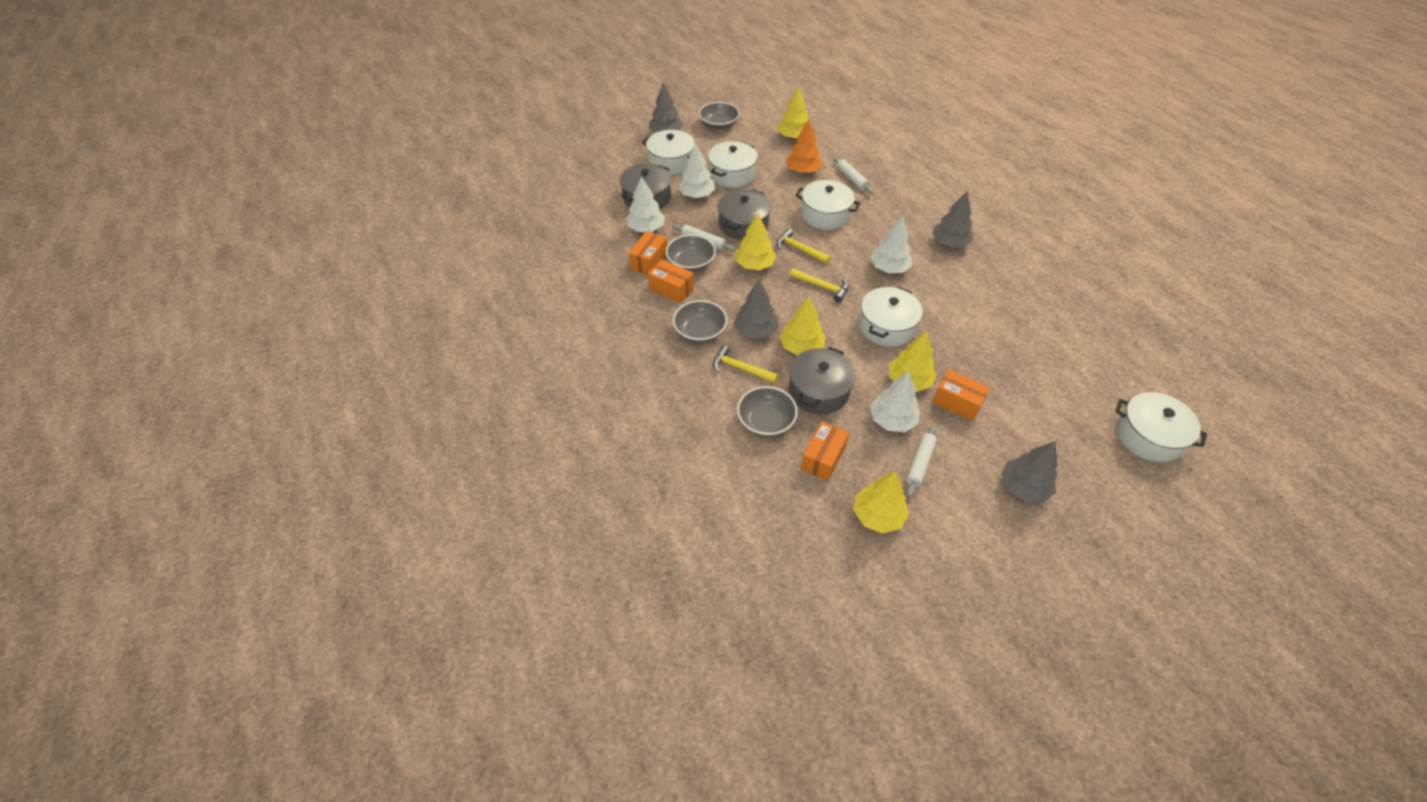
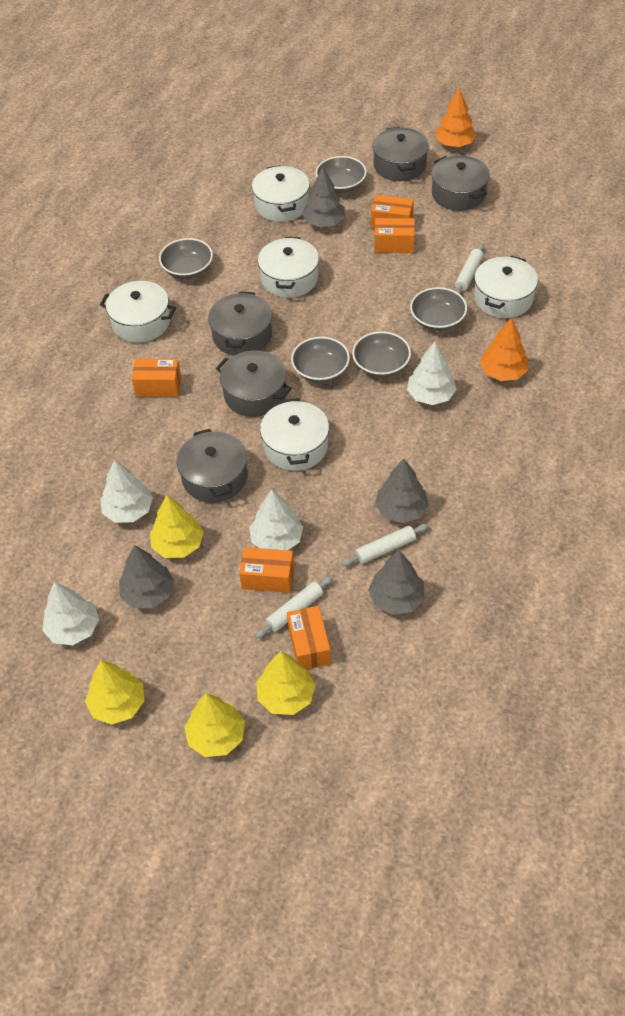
grey bowl: [666,234,716,272] [673,300,727,343] [699,102,740,130] [737,386,798,437] = 4 -> [159,238,213,279] [291,337,350,383] [316,156,367,193] [352,331,411,377] [410,287,467,331] = 5
grey pot: [620,164,671,209] [718,189,771,240] [789,347,856,414] = 3 -> [177,429,248,503] [208,291,272,356] [216,350,292,417] [372,127,429,181] [431,155,490,211] = 5
orange box: [629,231,667,275] [648,259,694,303] [801,421,849,481] [932,369,990,421] = 4 -> [132,359,181,397] [239,547,294,593] [287,606,331,669] [371,195,414,229] [374,218,415,253] = 5
orange tree: [786,120,822,173] = 1 -> [436,88,476,147] [480,318,529,381] = 2
yellow hammer: [713,345,778,383] [776,229,831,264] [789,268,849,302] = 3 -> none = 0
yellow tree: [735,213,776,270] [778,86,809,139] [780,297,825,356] [853,471,909,534] [889,331,937,392] = 5 -> [85,660,144,725] [150,495,204,558] [184,693,245,757] [256,651,316,715] = 4

